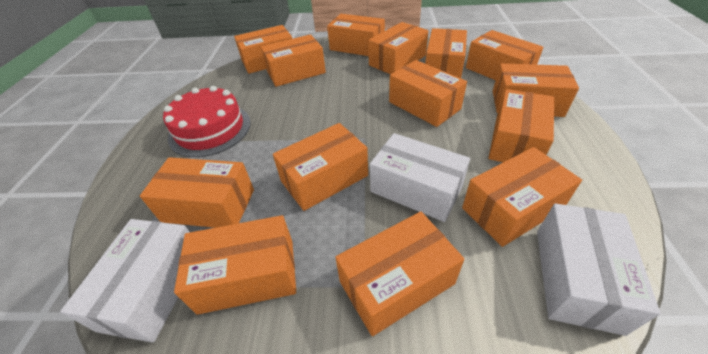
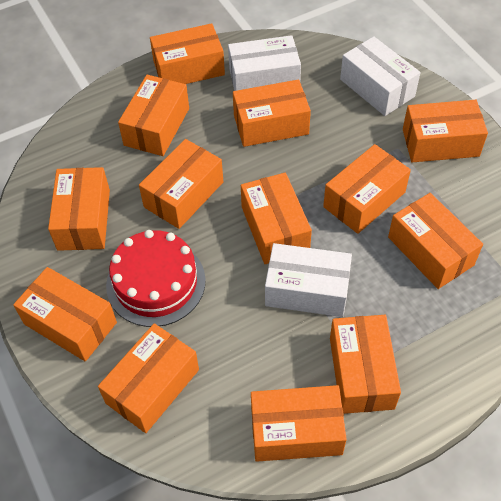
orange box: [140,157,254,228] [174,215,296,315] [234,25,292,74] [261,34,326,87] [273,123,368,211] [327,14,385,56] [335,212,464,336] [368,22,428,74] [389,60,467,127] [425,28,467,78] [462,147,582,247] [466,30,544,80] [488,89,554,162] [493,63,579,117] = 14 -> [13,267,117,362] [48,167,110,251] [98,323,199,433] [118,75,189,156] [139,139,223,229] [150,23,225,84] [233,79,311,147] [241,173,312,264] [251,385,347,462] [323,144,411,234] [330,315,401,414] [388,193,483,289] [403,100,488,162] = 13

